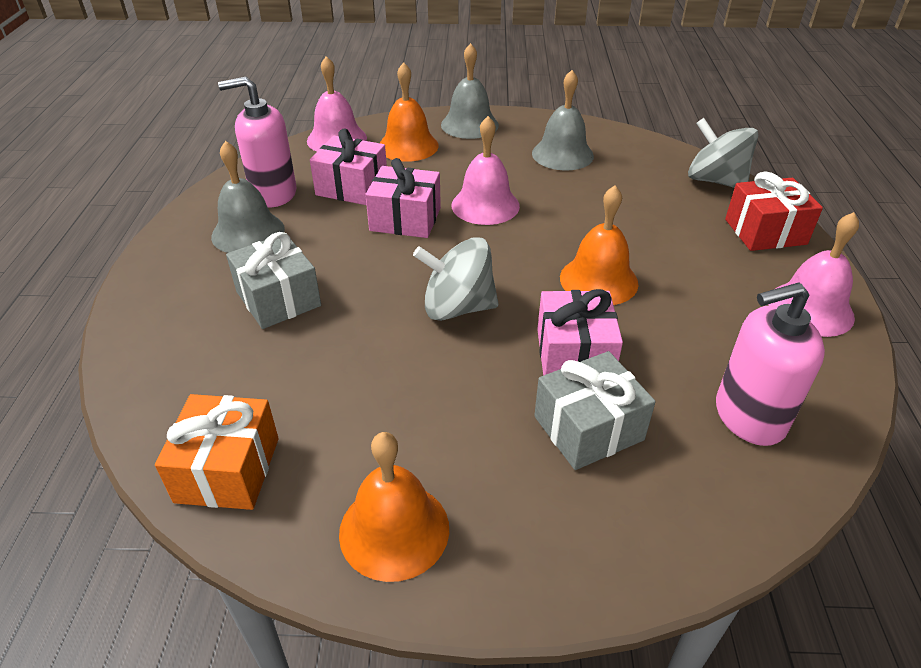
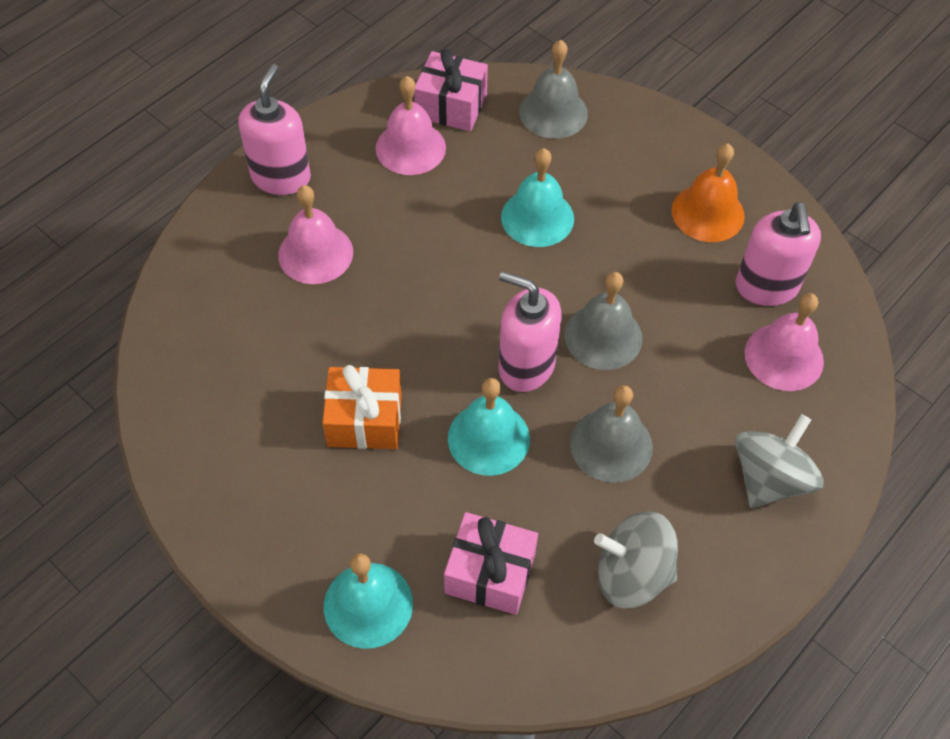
grey gift: [226,232,321,329] [534,351,656,470] = 2 -> none = 0
orange bell: [339,432,449,582] [380,62,439,162] [560,186,639,305] = 3 -> [672,144,745,242] = 1
pink gift: [310,128,387,205] [365,158,441,238] [537,289,623,376] = 3 -> [414,49,488,131] [444,512,538,615] = 2
pink soap dispenser: [218,76,296,207] [716,282,825,446] = 2 -> [238,64,311,195] [499,271,562,392] [736,202,821,306] = 3
red gift: [725,171,823,251] = 1 -> none = 0
turquoise bell: none = 0 -> [324,554,413,649] [448,378,530,476] [501,148,574,247] = 3

